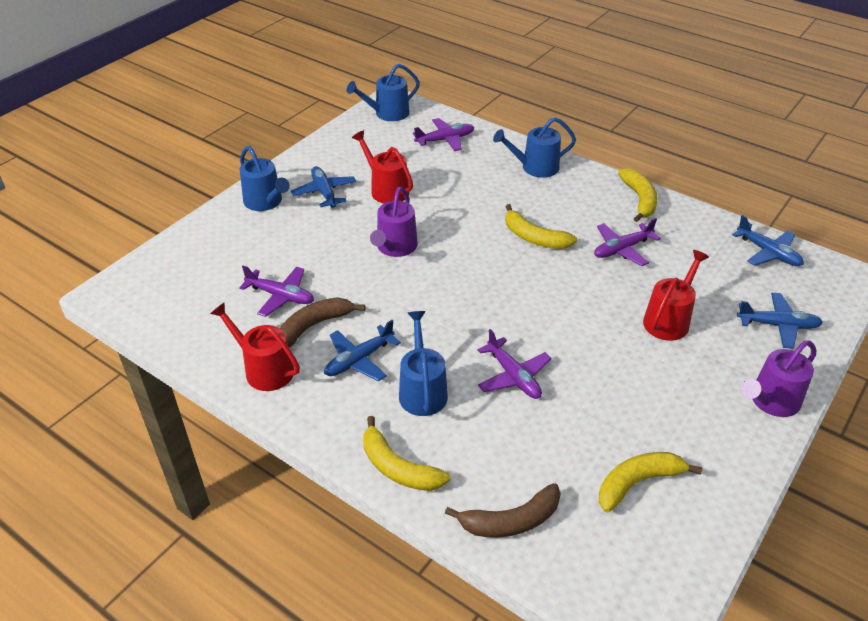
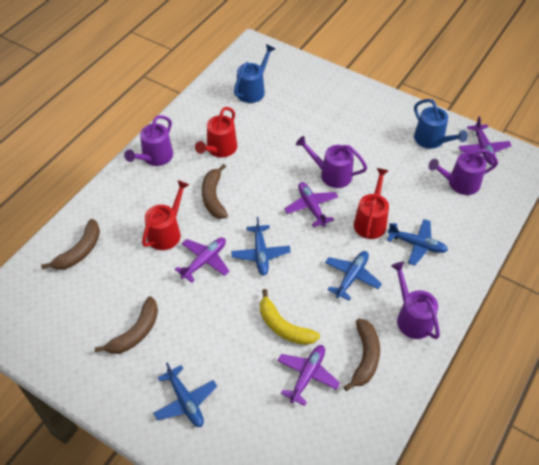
blue watering can: [240,146,290,211] [347,64,420,121] [399,311,448,416] [493,117,576,178] = 4 -> [234,44,275,103] [414,99,468,149] = 2
brown banana: [280,297,365,348] [445,483,561,538] = 2 -> [41,219,100,270] [95,296,158,354] [202,164,228,219] [344,319,380,391] = 4
purple watering can: [370,187,418,257] [741,341,816,417] = 2 -> [124,115,173,166] [296,136,367,188] [391,262,440,339] [428,149,498,195] = 4
yellow banana: [363,416,450,491] [505,204,577,249] [599,452,702,512] [618,168,658,222] = 4 -> [260,289,320,345] = 1

